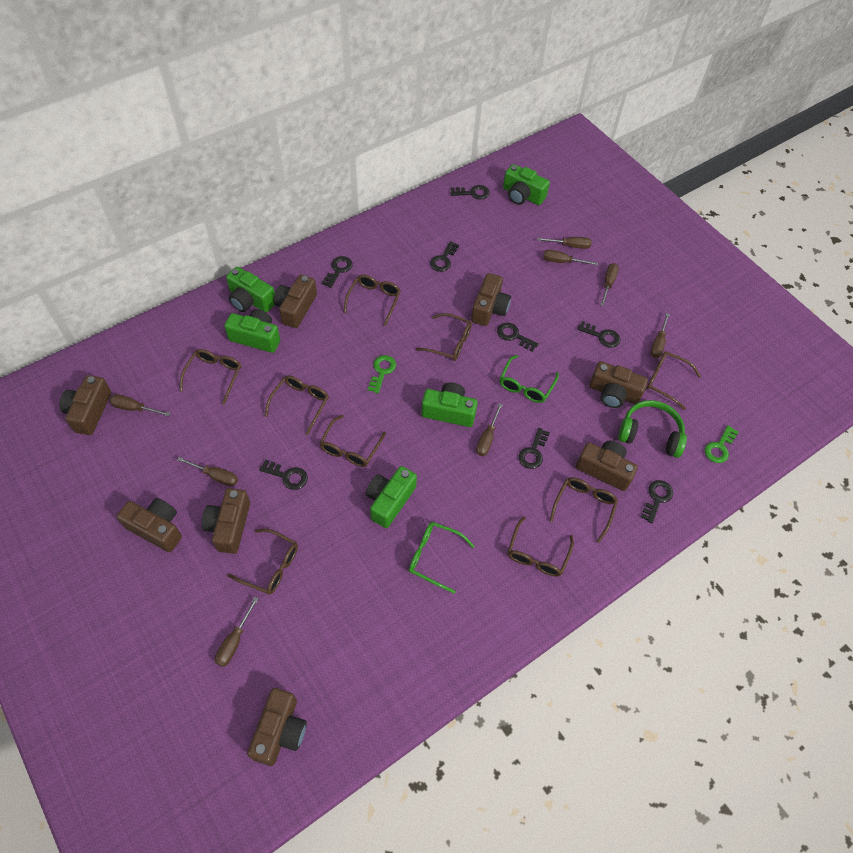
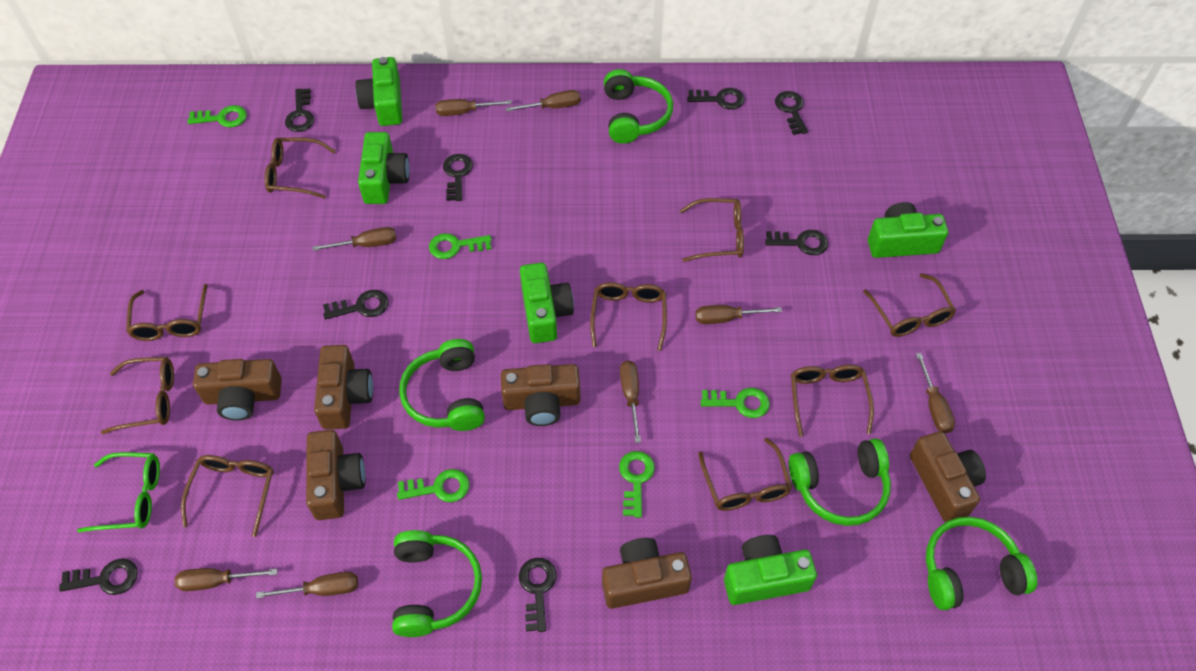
brown camera: [59,375,111,435] [116,498,182,552] [202,488,250,554] [247,688,307,766] [274,275,317,328] [471,273,511,326] [576,441,638,491] [589,361,648,408] = 8 -> [193,359,282,420] [306,430,365,520] [314,345,373,429] [501,364,580,426] [602,538,692,609] [910,431,986,522] = 6
green glasses: [409,522,475,593] [500,355,559,403] = 2 -> [77,452,160,533] = 1
green headphones: [618,400,687,458] = 1 -> [392,530,482,637] [399,339,485,431] [604,69,673,144] [789,438,891,526] [926,517,1037,610] = 5
green key: [367,355,396,393] [705,425,738,463] = 2 -> [188,105,247,128] [397,469,469,502] [429,233,492,259] [619,451,655,518] [701,388,770,418] = 5

